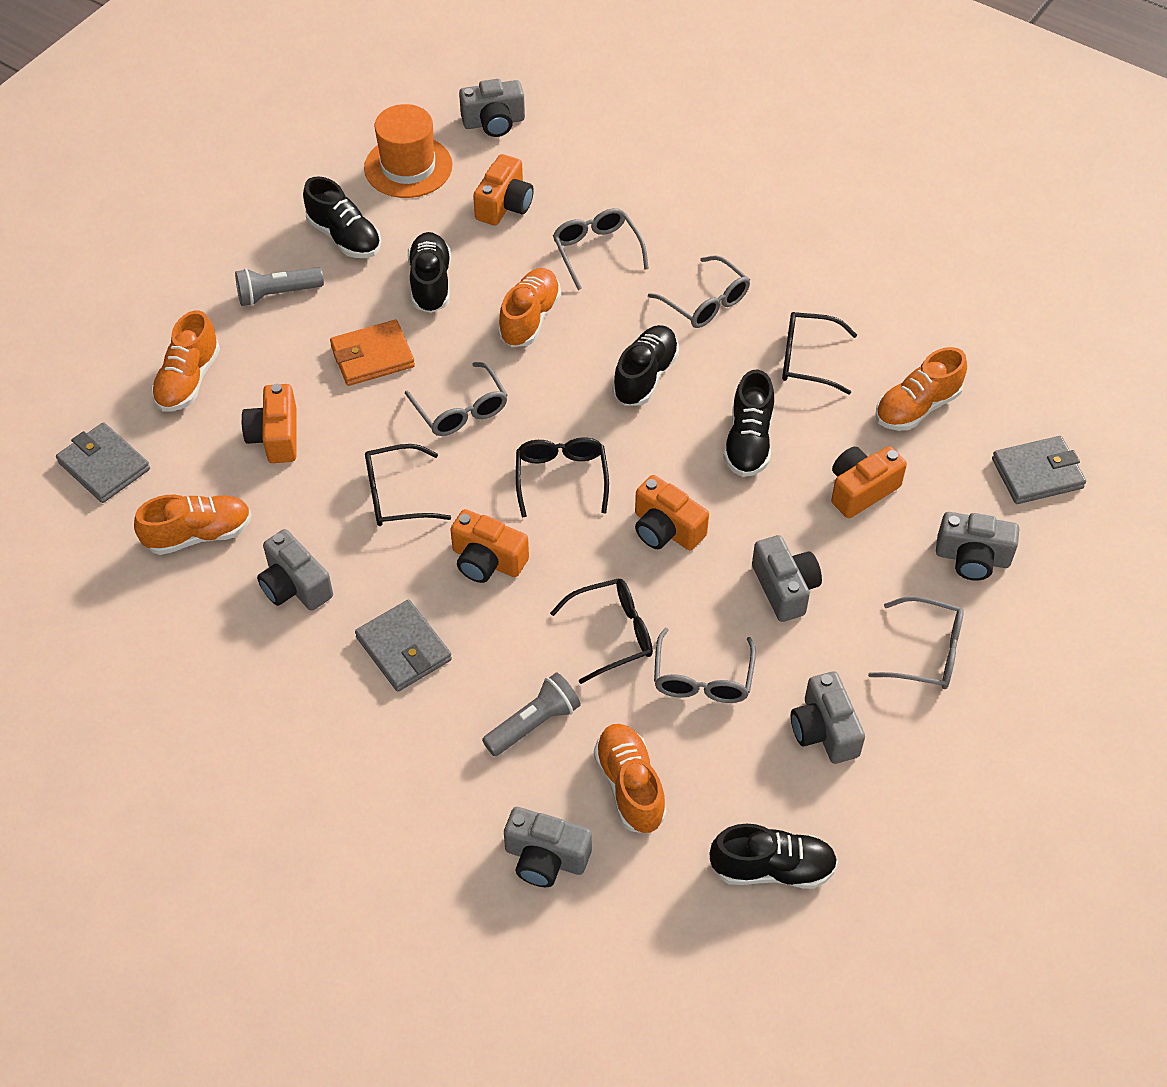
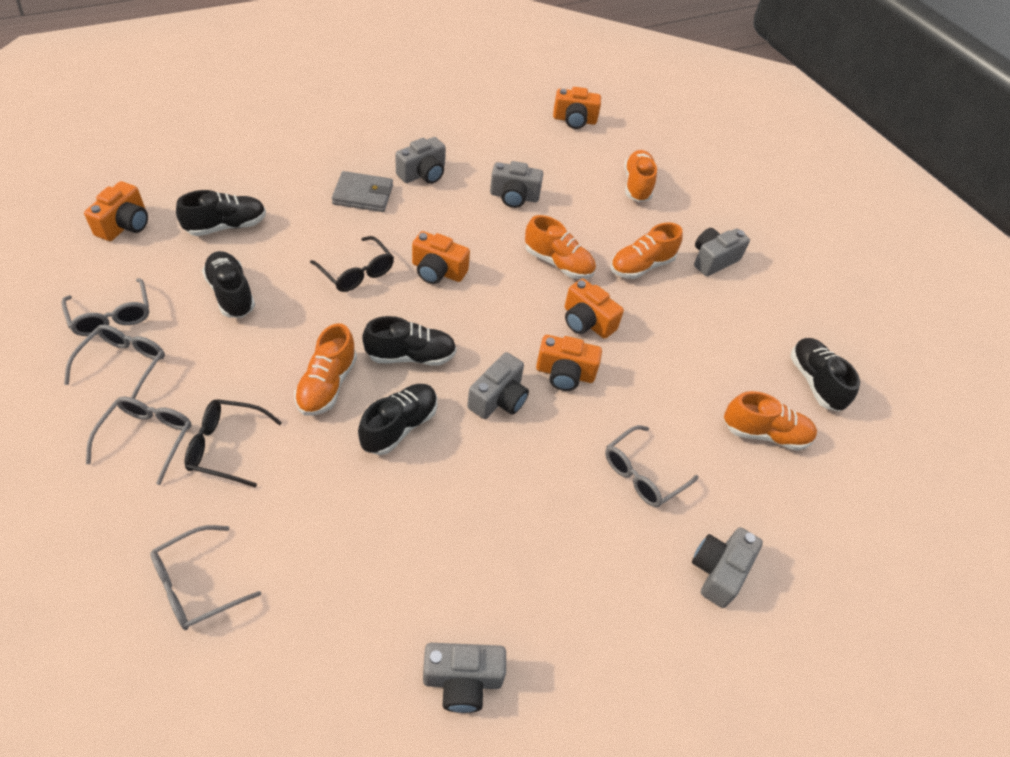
black glasses: [365,444,451,526] [516,437,609,518] [550,578,653,684] [782,312,857,395] = 4 -> [185,399,282,488] [310,236,394,292] = 2
grey flashlight: [235,267,324,306] [482,673,581,756] = 2 -> none = 0
grey wallet: [56,422,150,503] [355,600,452,692] [992,436,1086,504] = 3 -> [332,171,393,212] = 1
orange hat: [364,104,452,198] = 1 -> none = 0
orange wallet: [330,320,415,386] = 1 -> none = 0

